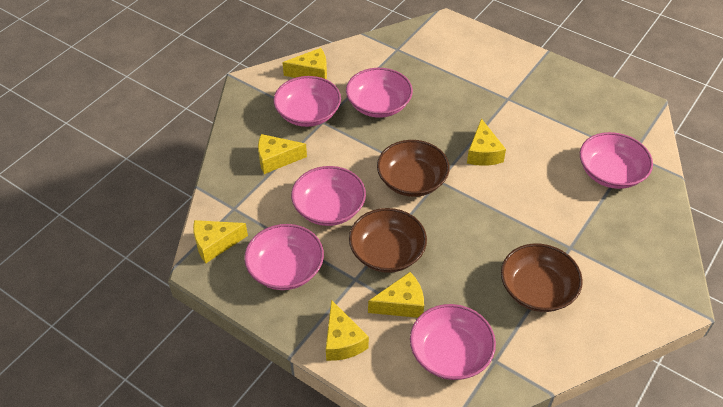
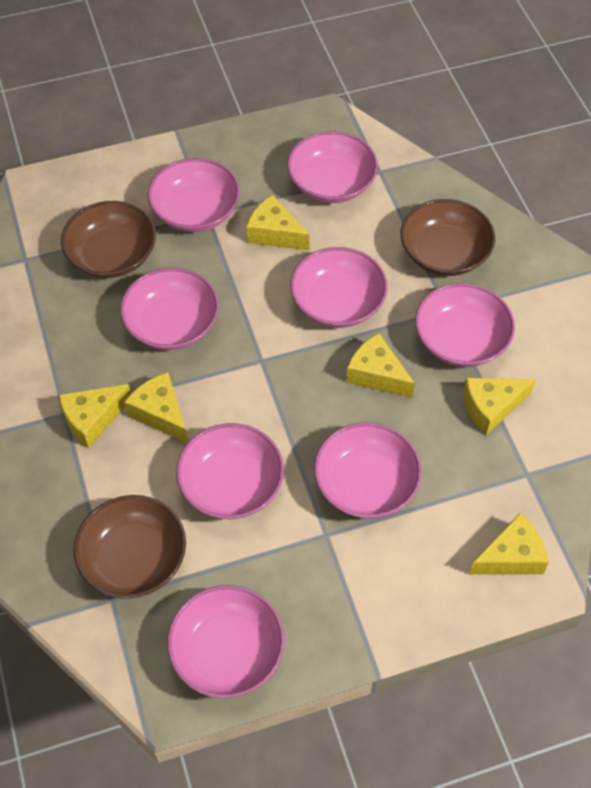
pink bowl: [244,224,324,290] [273,76,341,127] [291,166,366,226] [346,68,413,118] [410,304,496,380] [580,132,653,189] = 6 -> [120,268,219,350] [148,158,240,232] [167,585,285,698] [176,423,284,519] [287,131,378,203] [290,247,388,328] [314,422,422,518] [415,283,515,367] = 8

